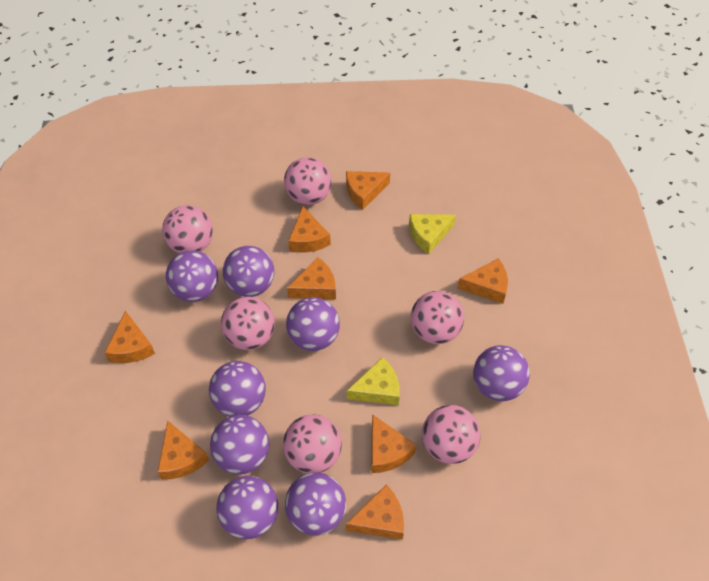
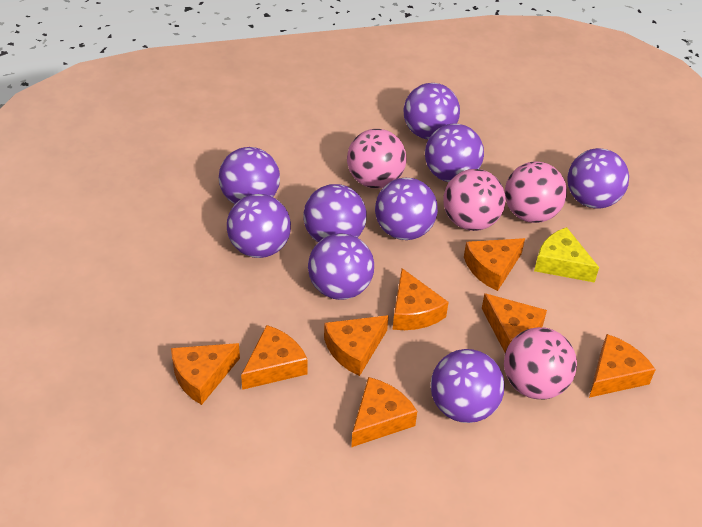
pink ball: [162,205,213,253] [221,297,275,350] [283,414,342,474] [284,157,331,205] [411,291,464,344] [422,405,481,464] = 6 -> [347,129,407,188] [443,169,506,231] [504,327,577,399] [505,161,567,223] = 4
purple ball: [166,250,218,302] [209,361,266,417] [210,415,269,475] [216,476,278,539] [223,246,274,297] [285,472,346,536] [286,297,340,351] [473,345,530,401] = 8 -> [219,147,280,204] [227,194,291,258] [303,184,366,242] [308,233,374,300] [375,178,438,240] [404,83,460,139] [425,123,484,182] [431,349,505,423] [567,148,629,209] = 9
yellow cheese: [347,357,400,405] [409,214,456,254] = 2 -> [534,227,599,283] = 1

